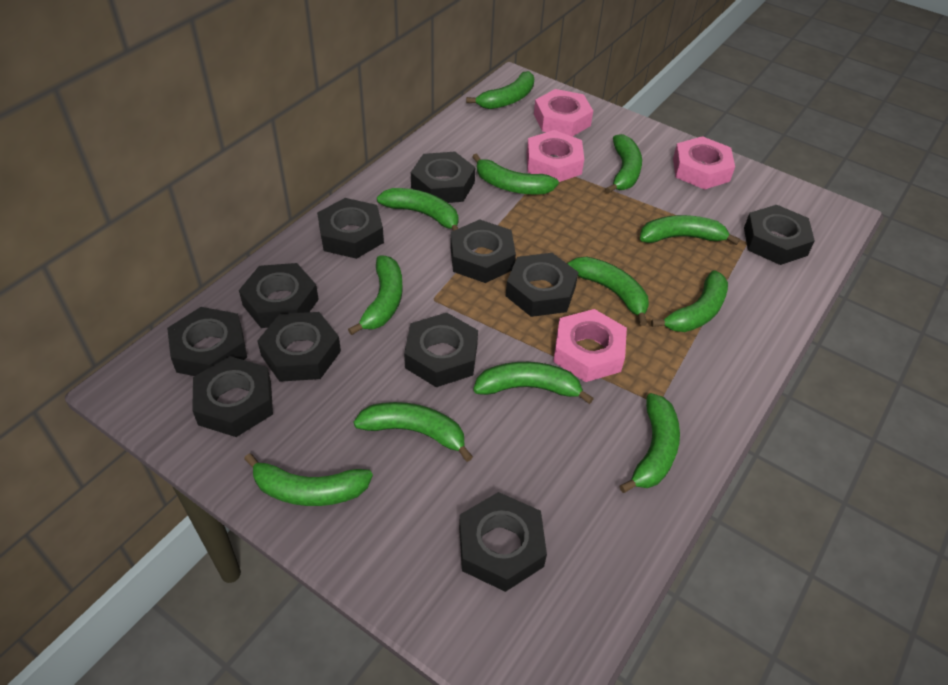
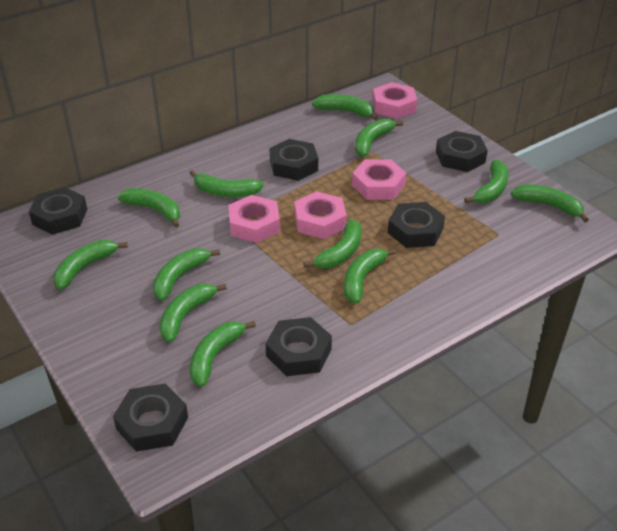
black nut: [167,307,247,376] [192,356,273,437] [239,263,319,328] [257,312,341,382] [317,198,384,259] [404,313,478,387] [411,152,475,203] [450,219,516,283] [459,492,547,592] [506,253,578,317] [744,205,815,265] = 11 -> [29,187,87,235] [113,383,188,452] [265,317,332,376] [269,139,318,181] [388,202,445,248] [436,131,488,172] = 6

